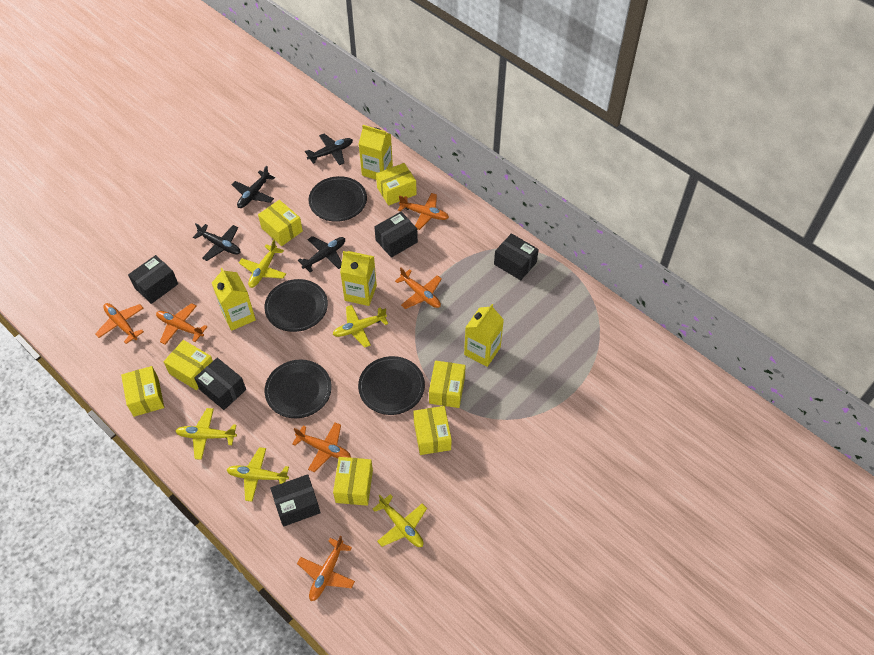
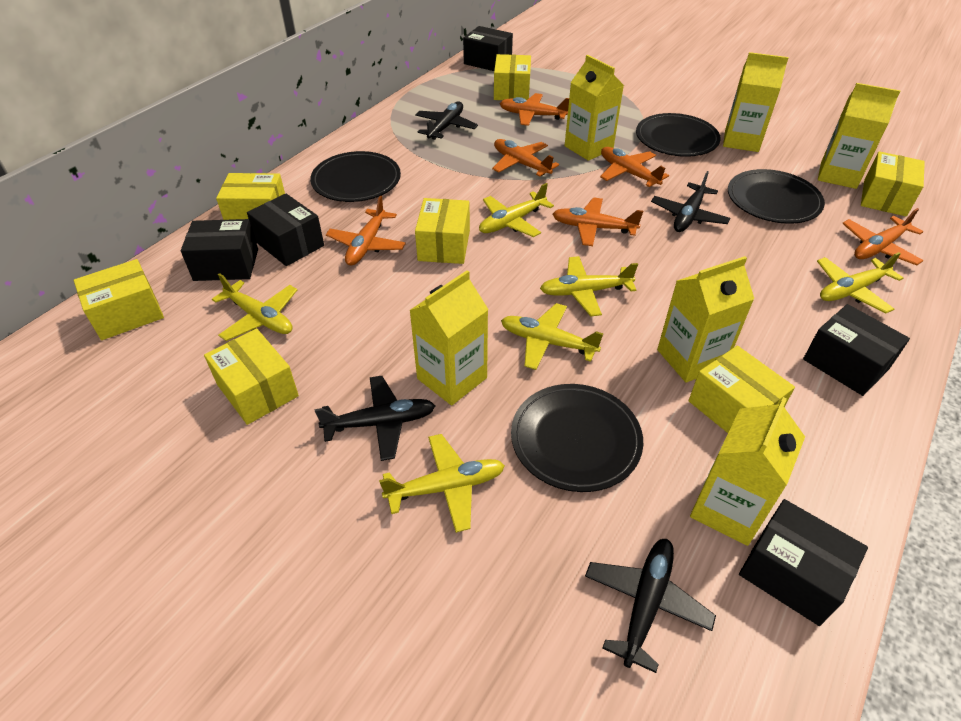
yellow carton: [212,268,256,331] [340,251,377,306] [359,125,393,180] [464,304,504,367] = 4 -> [409,270,489,405] [565,55,624,161] [657,256,754,382] [690,397,805,546] [723,52,789,152] [818,83,900,189] = 6
yellow plane: [176,408,237,460] [227,447,289,502] [239,239,286,288] [332,305,388,348] [373,494,427,547] = 5 -> [212,273,297,341] [379,434,505,533] [479,183,554,237] [501,303,604,370] [540,256,638,317] [817,252,903,313] = 6

